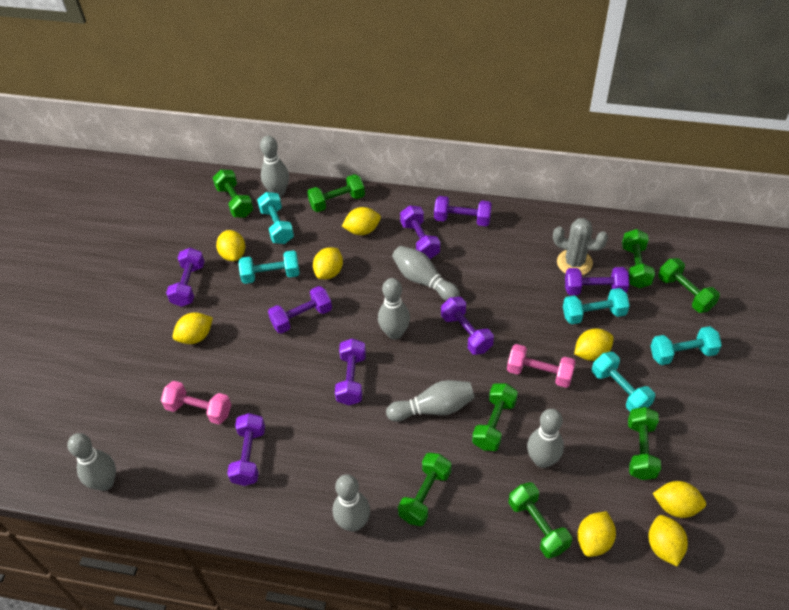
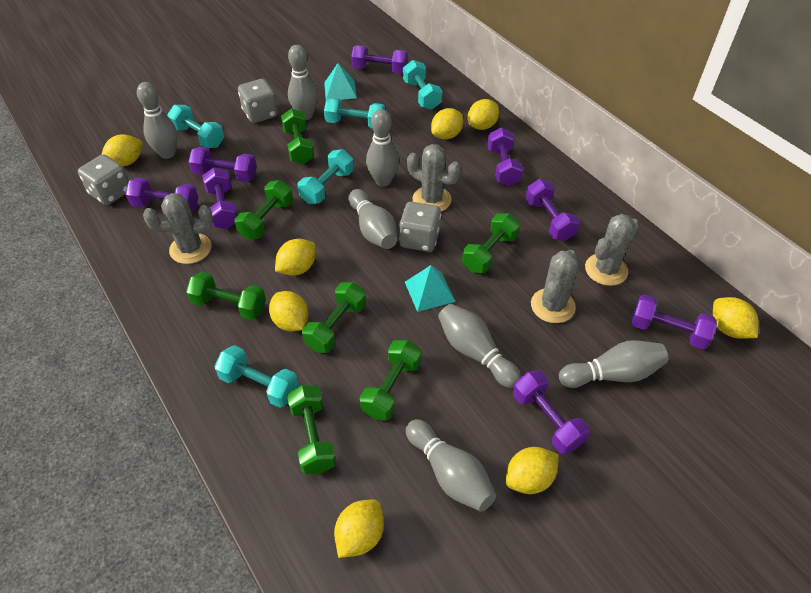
green dumbbell: [213,170,253,217] [307,174,365,212] [398,453,451,526] [472,383,518,451] [509,482,572,559] [622,229,655,288] [628,407,661,480] [658,258,720,313] = 8 -> [186,272,266,320] [234,180,293,240] [281,109,314,164] [287,385,336,474] [302,282,366,353] [359,340,421,420] [462,213,520,273] = 7
grey cactus: [553,218,608,275] = 1 -> [143,193,213,264] [407,144,461,211] [531,250,578,323] [585,214,639,286] = 4
grey dice: none = 0 -> [78,154,129,205] [238,79,278,123] [399,202,441,252] = 3
pink dumbbell: [161,381,231,424] [507,344,576,388] = 2 -> none = 0
turquoise pyramid: none = 0 -> [324,63,357,100] [405,265,456,312] = 2

